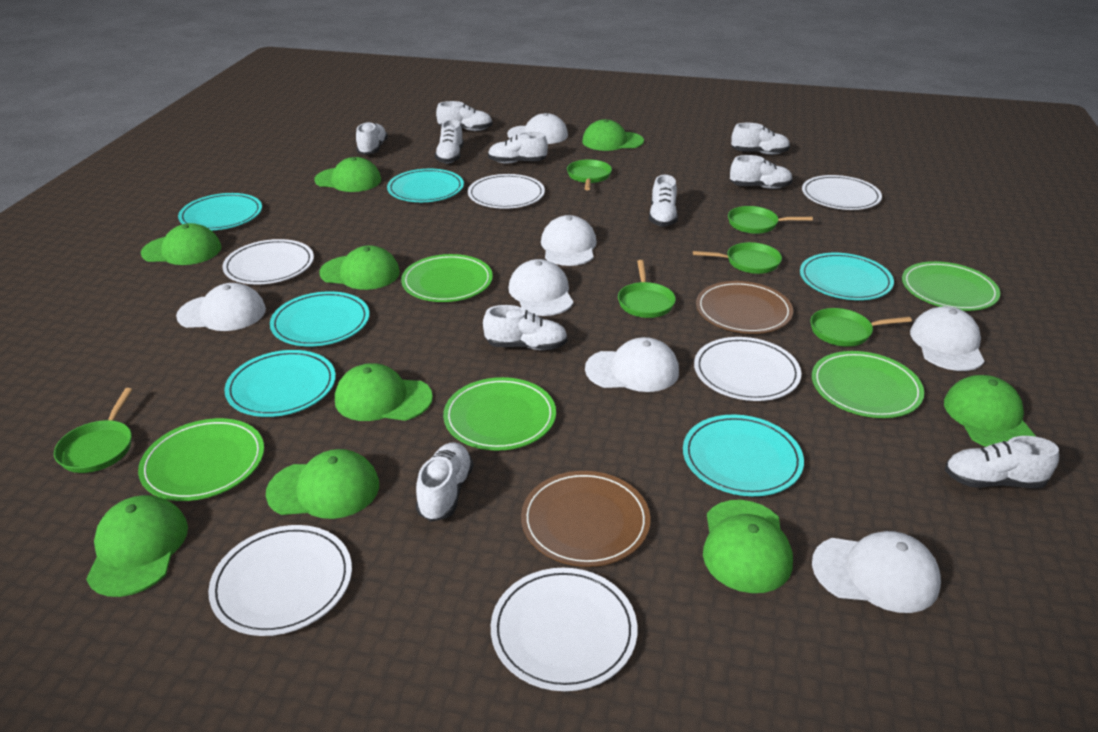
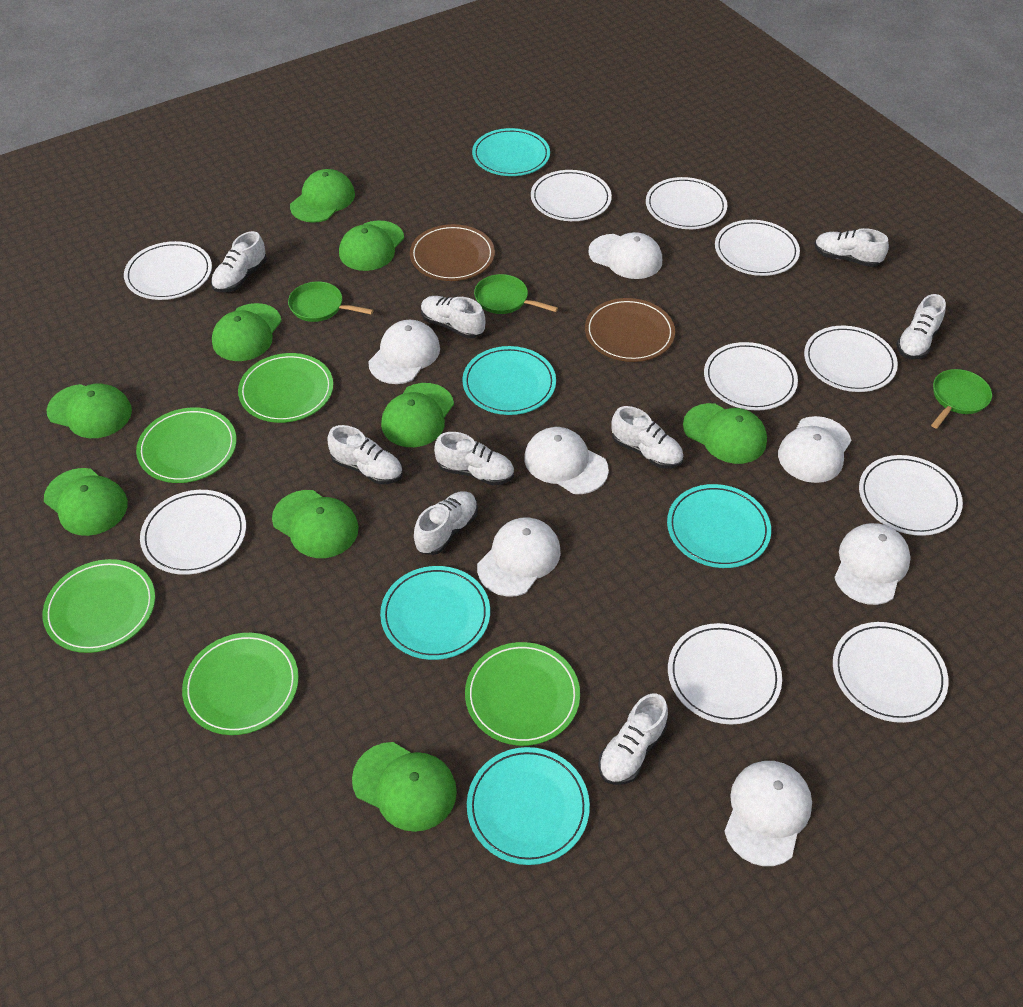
green pan: [54,388,133,473] [567,159,612,190] [618,260,676,318] [693,242,782,274] [728,206,813,234] [811,308,912,346] = 6 -> [288,281,373,322] [474,274,558,314] [931,369,992,429] = 3
turquoise plate: [178,193,262,230] [224,350,336,417] [270,291,369,346] [387,169,464,202] [683,414,804,496] [800,253,894,300] = 6 -> [380,566,490,660] [462,346,556,415] [467,747,590,865] [472,128,550,176] [667,484,771,568] = 5
white plate: [208,525,352,636] [222,239,314,285] [468,174,545,209] [491,568,637,691] [694,337,801,401] [802,175,882,210] = 6 -> [124,241,212,300] [140,490,246,575] [531,170,612,221] [646,177,727,229] [668,623,782,724] [704,342,798,411] [715,220,800,276] [804,326,898,392] [833,622,949,723] [859,455,963,536] = 10
white shoe: [356,122,388,155] [416,442,473,522] [435,119,464,164] [436,101,493,131] [483,305,568,350] [488,132,548,164] [649,175,678,227] [730,155,793,189] [731,123,790,155] [945,436,1059,488] = 10 -> [211,231,267,293] [327,425,403,484] [414,491,478,555] [421,296,485,338] [434,432,514,485] [598,693,668,785] [612,406,684,469] [815,228,889,267] [896,294,946,359] = 9

